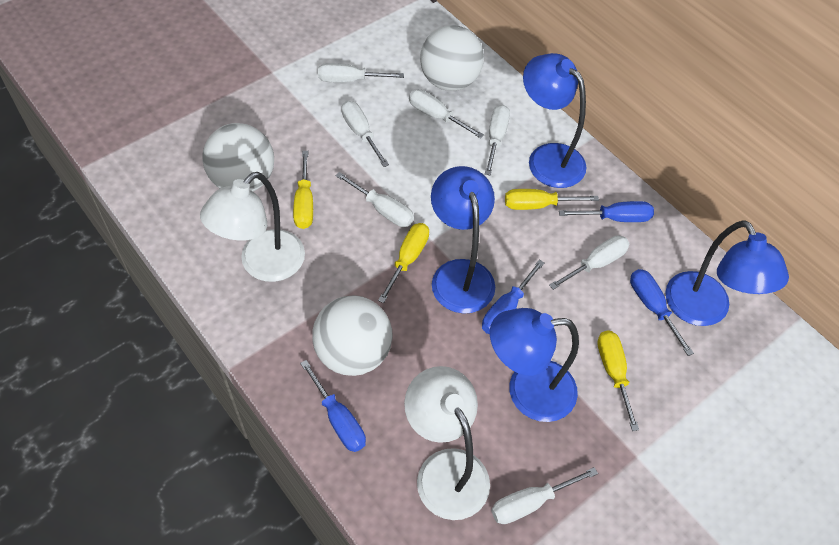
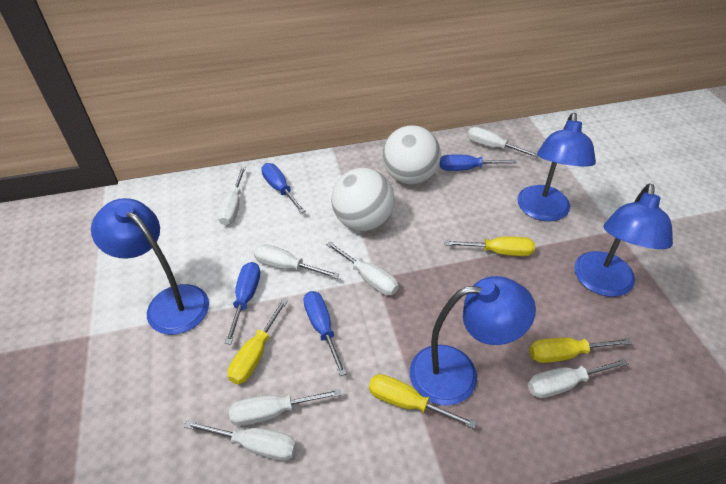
white ball: [202,123,274,191] [312,295,393,376] [420,25,484,91] = 3 -> [331,168,394,231] [383,125,441,184] = 2
white lamp: [200,172,305,282] [404,366,490,520] = 2 -> none = 0

